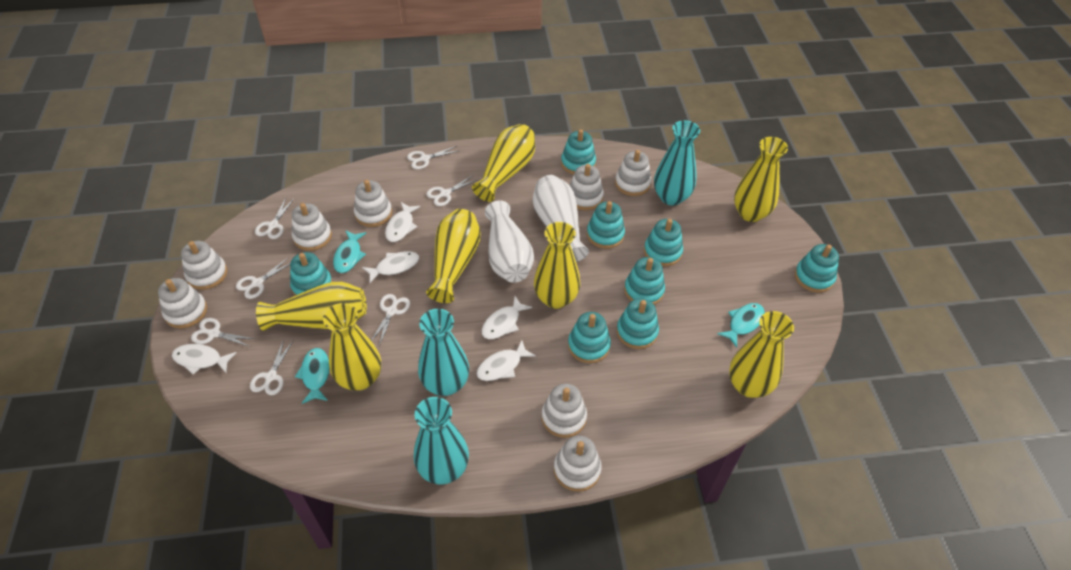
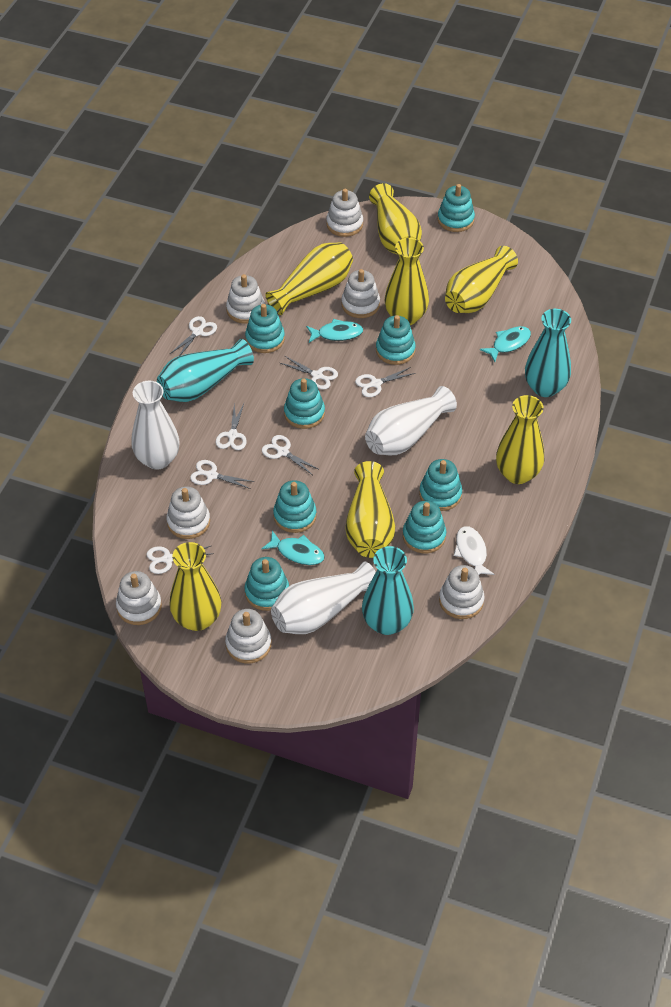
white fish: [172,344,237,375] [362,251,419,283] [385,202,421,242] [476,340,536,381] [482,296,532,339] = 5 -> [454,526,494,575] = 1
white stacking toy: [158,278,207,329] [181,241,227,290] [292,203,332,251] [354,180,392,227] [542,384,587,438] [554,436,602,492] [570,164,604,210] [615,150,651,196] = 8 -> [116,571,162,625] [166,486,210,539] [225,609,271,663] [226,274,265,324] [326,189,363,237] [341,269,380,318] [439,565,485,619] = 7
white vase: [485,200,534,283] [533,175,589,262] = 2 -> [131,381,180,470] [271,562,376,634] [365,386,457,455] = 3

